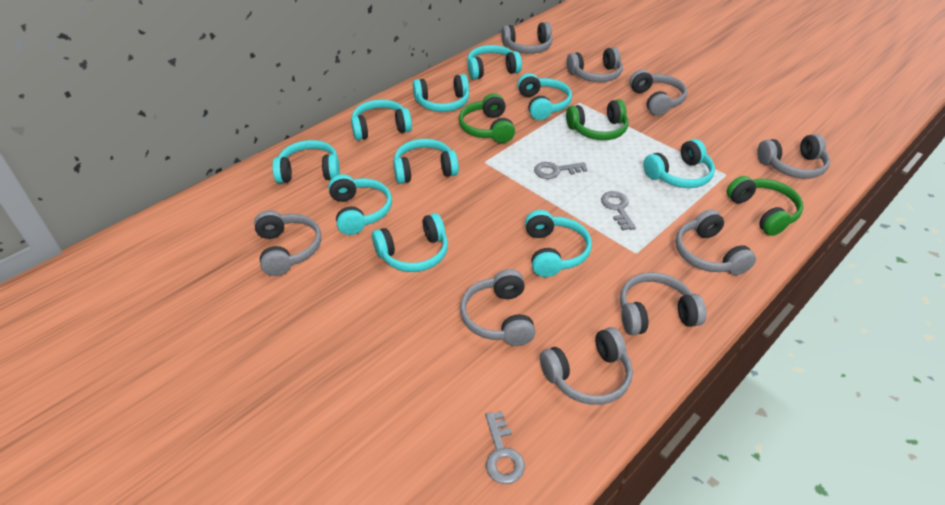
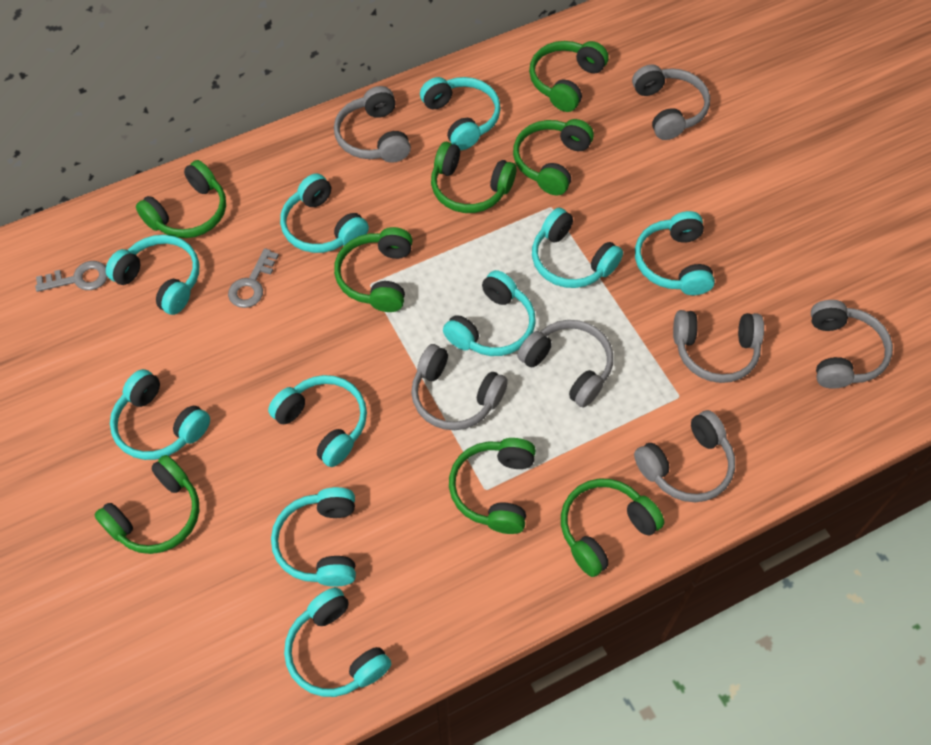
green headphones: [459,93,515,143] [566,99,628,140] [727,176,803,236] = 3 -> [94,455,199,554] [136,160,226,238] [334,227,413,312] [431,142,516,213] [449,438,536,534] [513,119,594,196] [529,41,609,112] [561,479,664,577] = 8
grey headphones: [254,210,321,276] [460,269,536,346] [501,22,552,54] [540,327,633,405] [566,47,623,82] [620,272,707,335] [629,69,687,116] [676,209,756,275] [757,134,830,179] = 9 -> [334,86,411,163] [411,344,508,430] [517,320,613,408] [632,64,710,140] [634,410,735,502] [673,310,764,383] [811,300,893,389] = 7
grey key: [485,411,525,484] [534,162,588,179] [601,191,636,231] = 3 -> [35,261,108,292] [228,248,279,308] = 2

